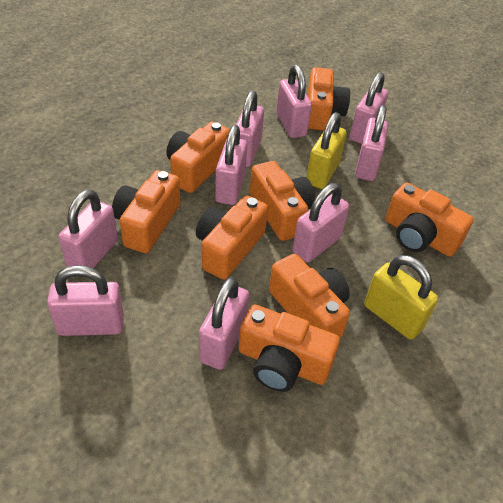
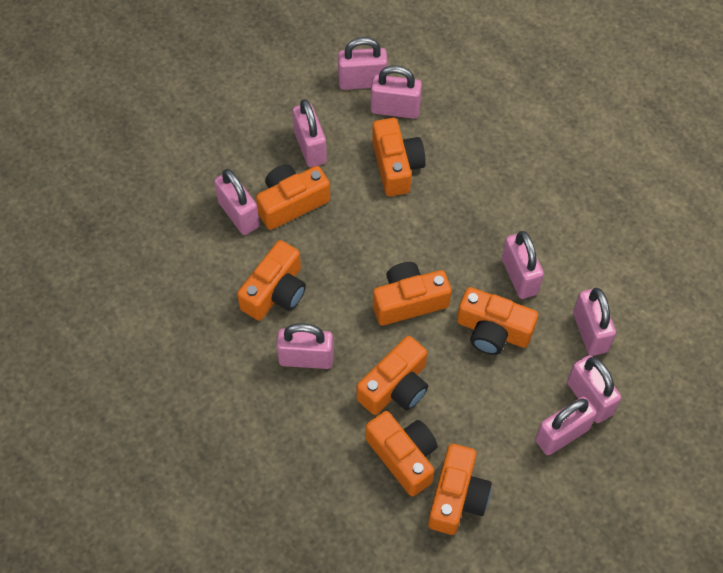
yellow padlock: [306,112,346,189] [364,255,438,340] = 2 -> none = 0

